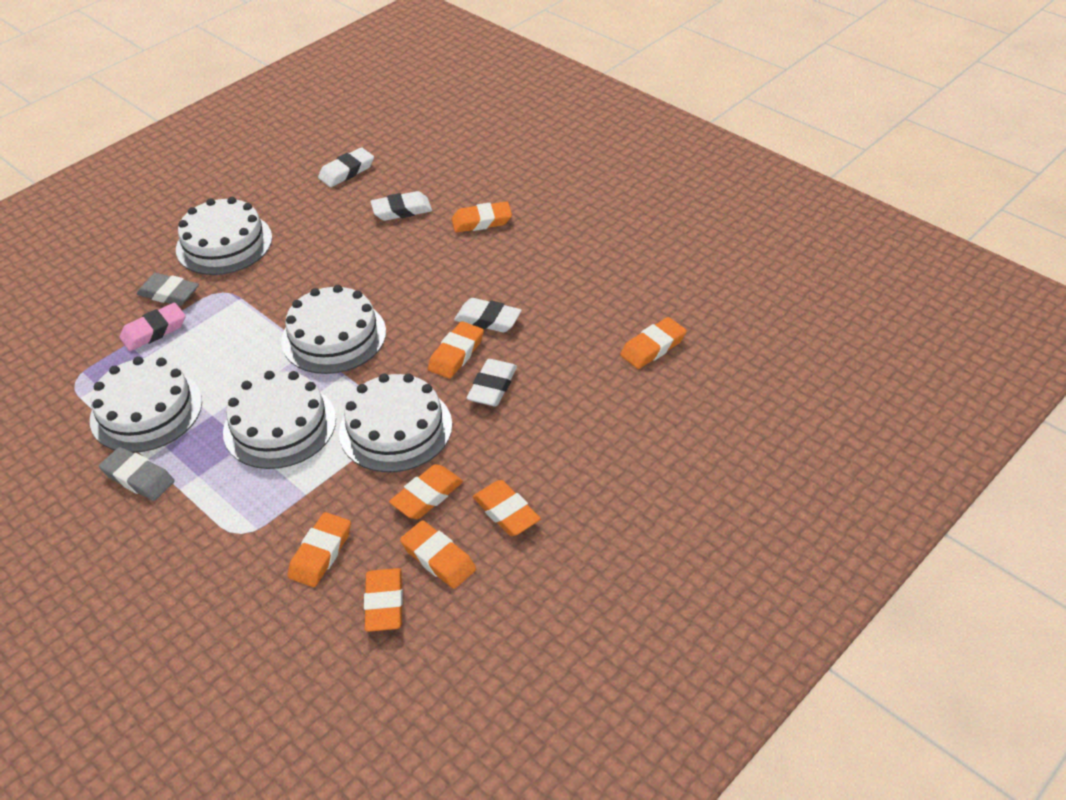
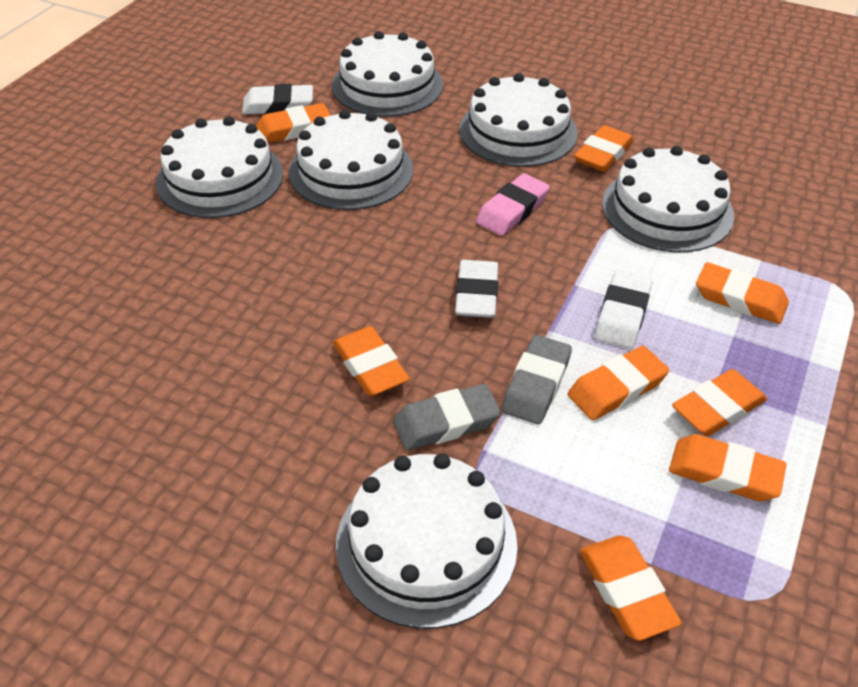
white cake: [90,356,202,453] [176,197,272,275] [223,371,336,469] [281,285,386,374] [339,373,452,472] = 5 -> [156,116,283,218] [289,110,413,210] [332,31,443,117] [336,453,517,629] [459,73,577,167] [602,146,734,252] = 6
white eraser: [318,147,374,187] [370,191,432,221] [454,298,522,333] [467,359,517,406] = 4 -> [242,84,313,114] [455,260,498,318] [595,269,652,349] = 3

